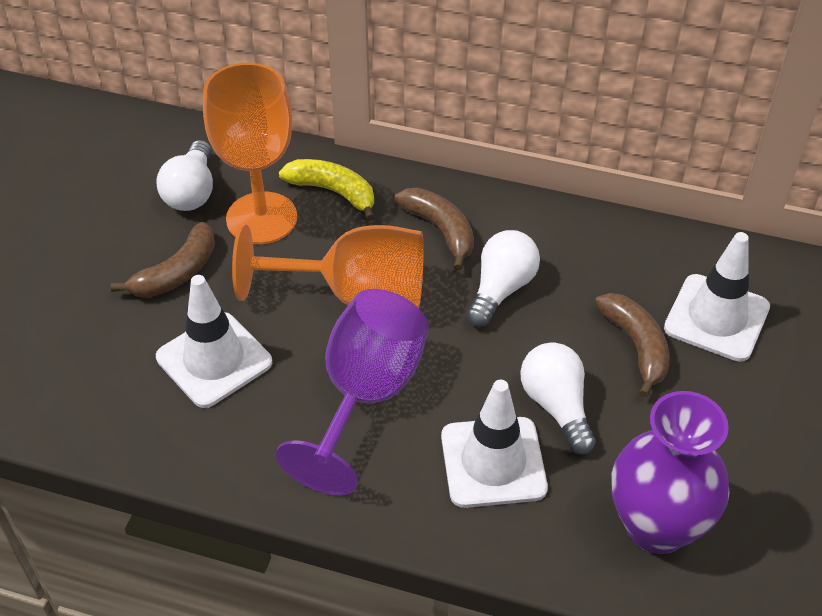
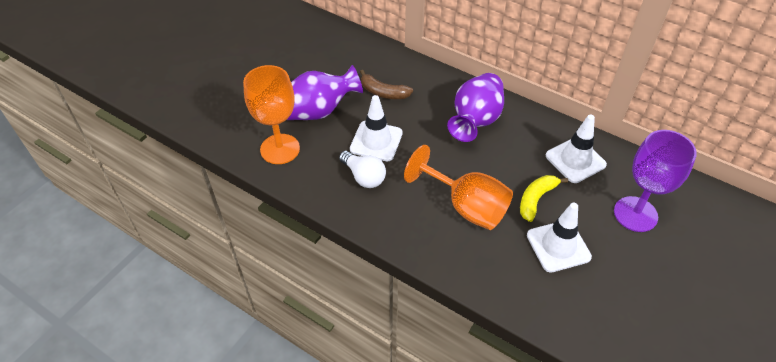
brown banana: [111,222,215,298] [395,188,474,270] [595,293,669,397] = 3 -> [360,70,413,99] = 1
purple vase: [612,391,729,554] = 1 -> [287,65,363,120] [447,73,504,142] = 2
white light bulb: [157,140,213,211] [466,230,540,327] [520,342,596,455] = 3 -> [339,151,386,188] = 1

